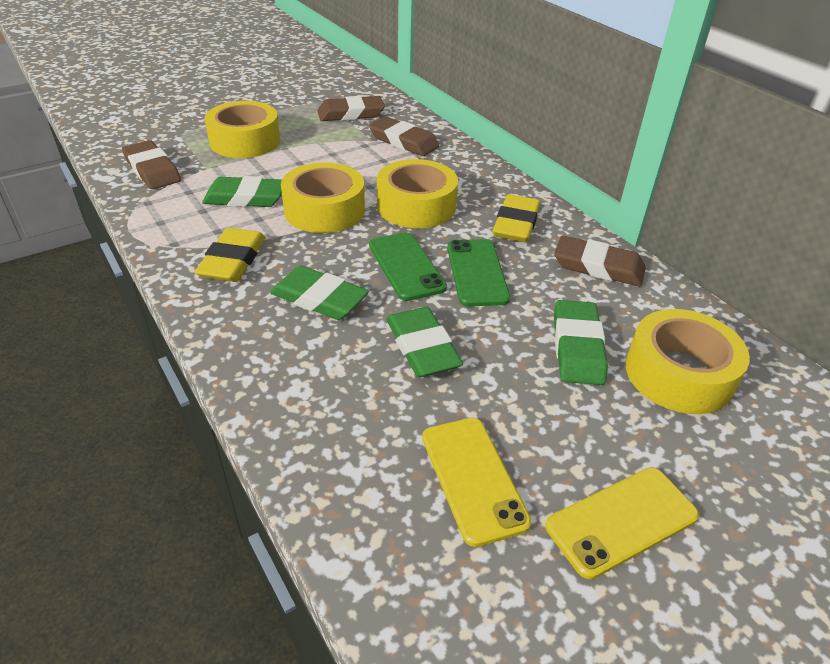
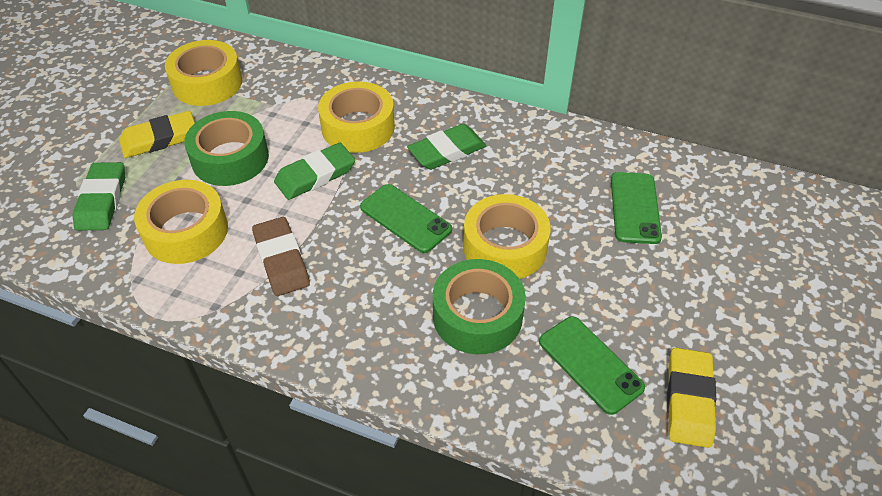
brown eraser: [122,140,181,190] [317,96,385,121] [369,116,439,156] [554,235,646,287] = 4 -> [252,217,310,296] = 1
green eraser: [202,176,282,207] [270,265,369,320] [386,307,463,377] [554,300,608,385] = 4 -> [73,162,125,231] [274,143,355,200] [407,124,486,170] = 3
green phone: [369,232,447,301] [447,239,510,307] = 2 -> [360,184,452,253] [539,316,645,415] [611,172,662,244] = 3
green tape: none = 0 -> [184,111,269,186] [433,259,526,354] = 2
yellow phone: [422,418,532,547] [545,467,699,579] = 2 -> none = 0

